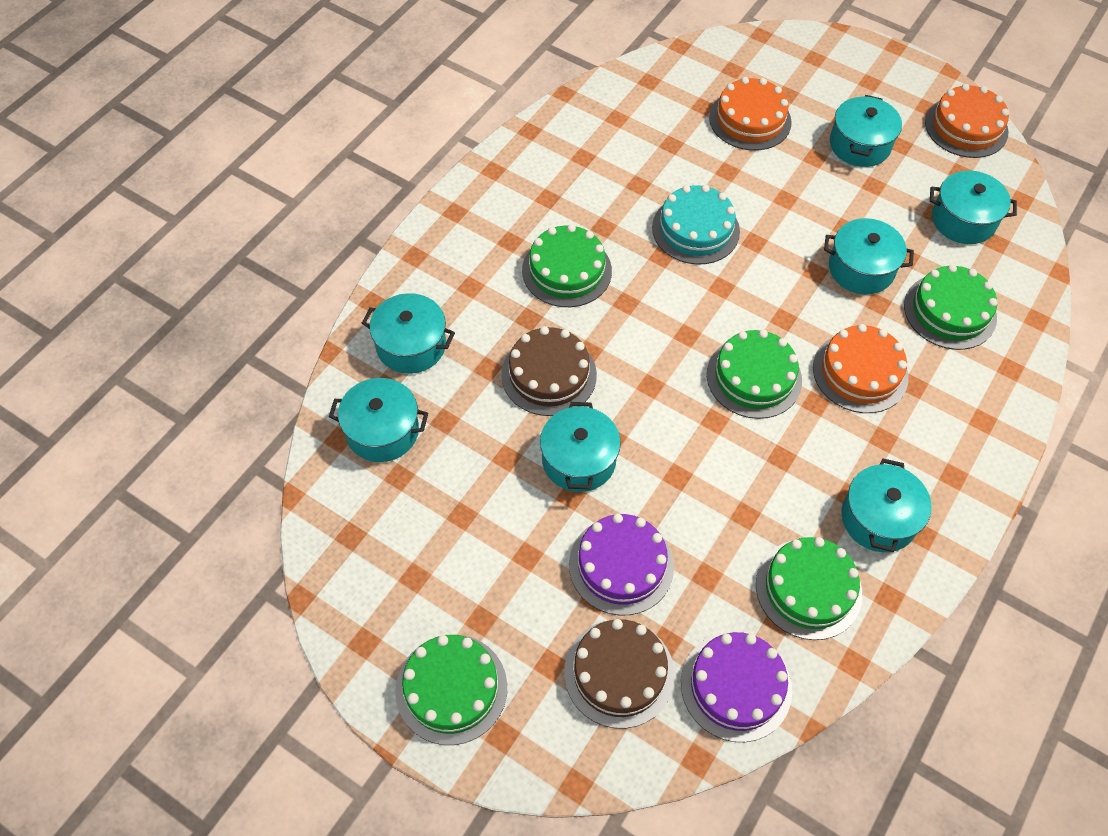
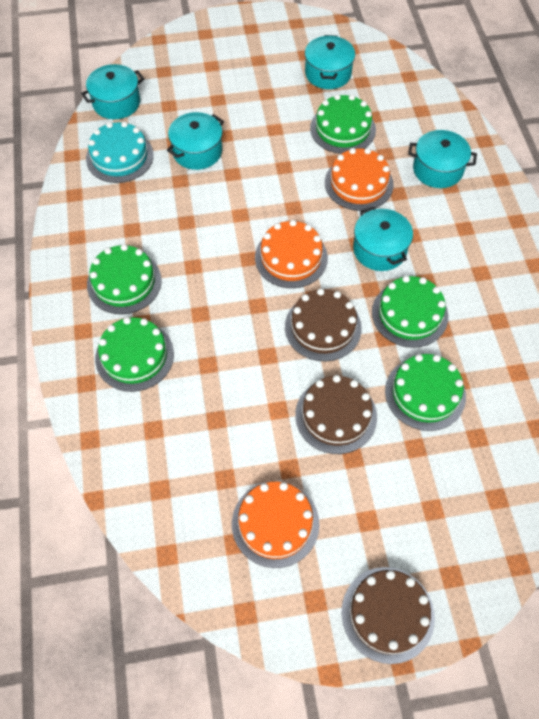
brown cake: [501,326,597,416] [564,619,675,729] = 2 -> [285,288,362,362] [295,375,377,454] [341,567,435,664] = 3
purple cake: [569,513,674,616] [681,632,792,742] = 2 -> none = 0
turquoise pot: [329,378,428,462] [362,293,455,374] [540,402,621,492] [824,218,914,295] [830,95,902,167] [841,458,931,552] [930,170,1017,244] = 7 -> [81,64,144,119] [167,112,224,170] [305,35,355,89] [353,207,413,271] [408,130,477,188] = 5

